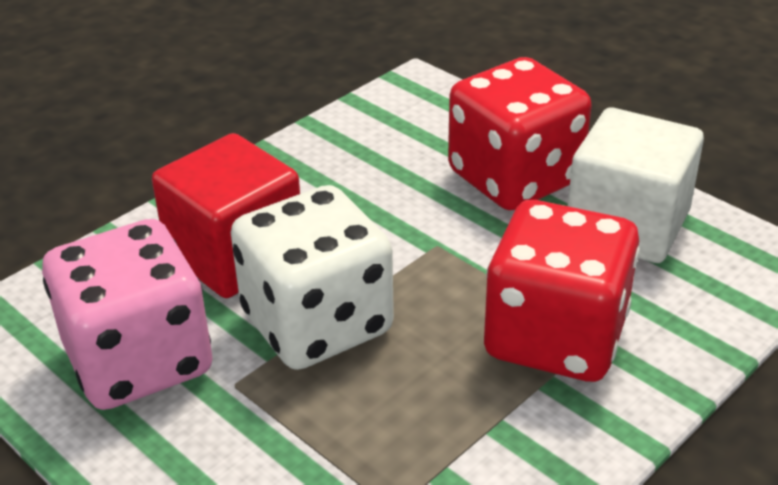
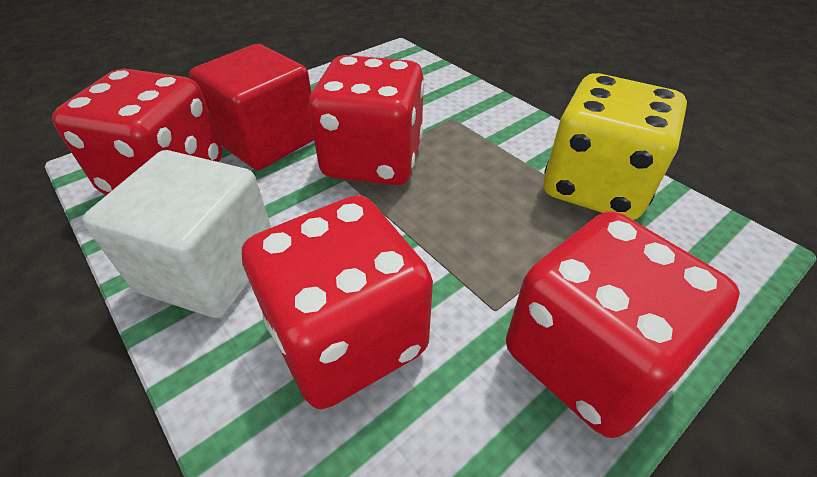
pink dice: [42,219,212,410] = 1 -> none = 0
red dice: [448,57,592,210] [484,200,640,382] = 2 -> [52,68,223,195] [242,195,433,409] [308,55,424,185] [506,211,740,438] = 4
white dice: [231,185,394,370] = 1 -> none = 0
yellow dice: none = 0 -> [544,73,687,220] = 1

